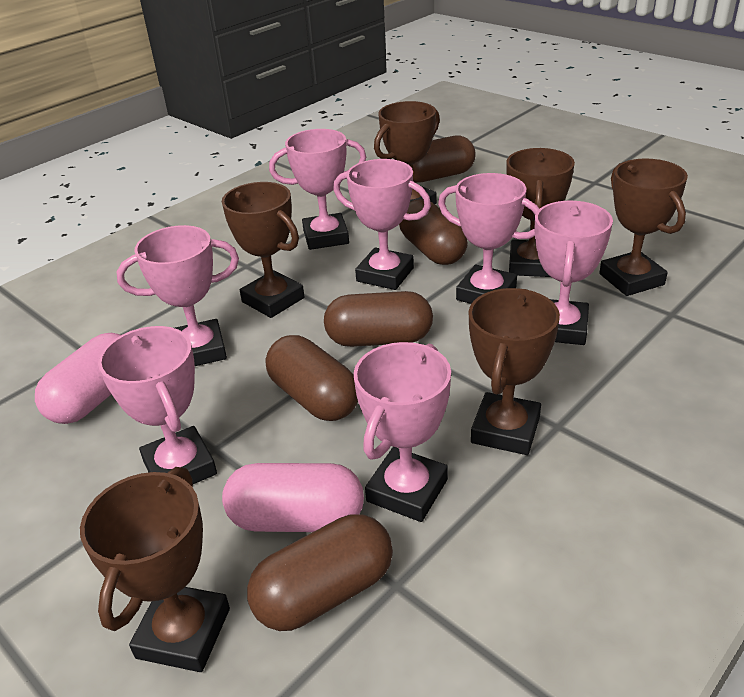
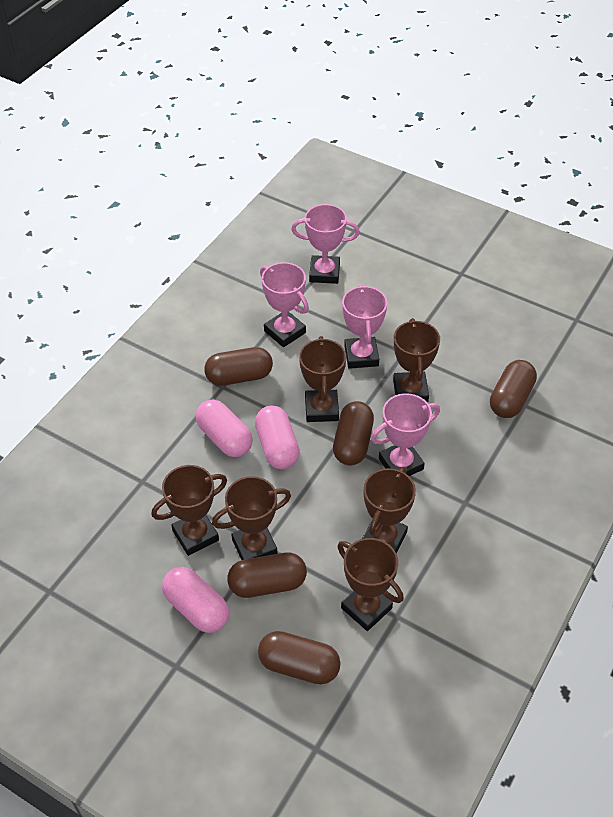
pink capsule: [35,333,121,424] [222,463,364,532] = 2 -> [162,567,229,633] [196,399,253,457] [255,405,300,469] = 3
pink trophy: [98,326,217,484] [117,225,239,366] [269,129,366,250] [333,159,431,290] [354,342,451,522] [438,173,539,304] [535,201,613,345] = 7 -> [260,262,309,347] [291,204,360,284] [342,284,387,369] [371,393,440,476] = 4

